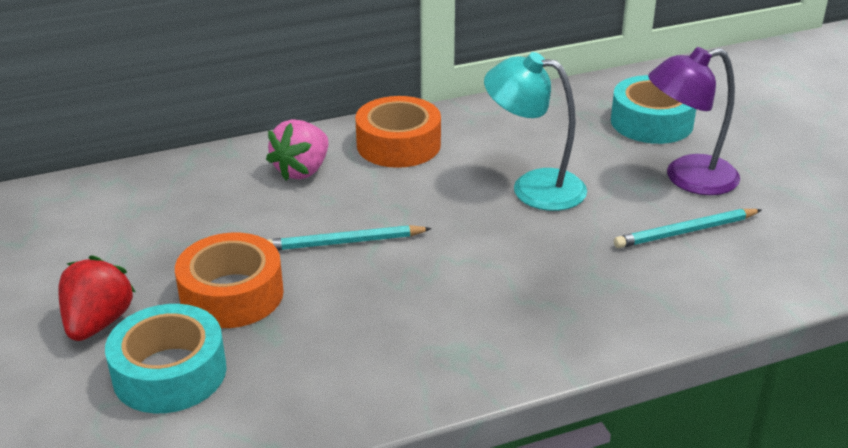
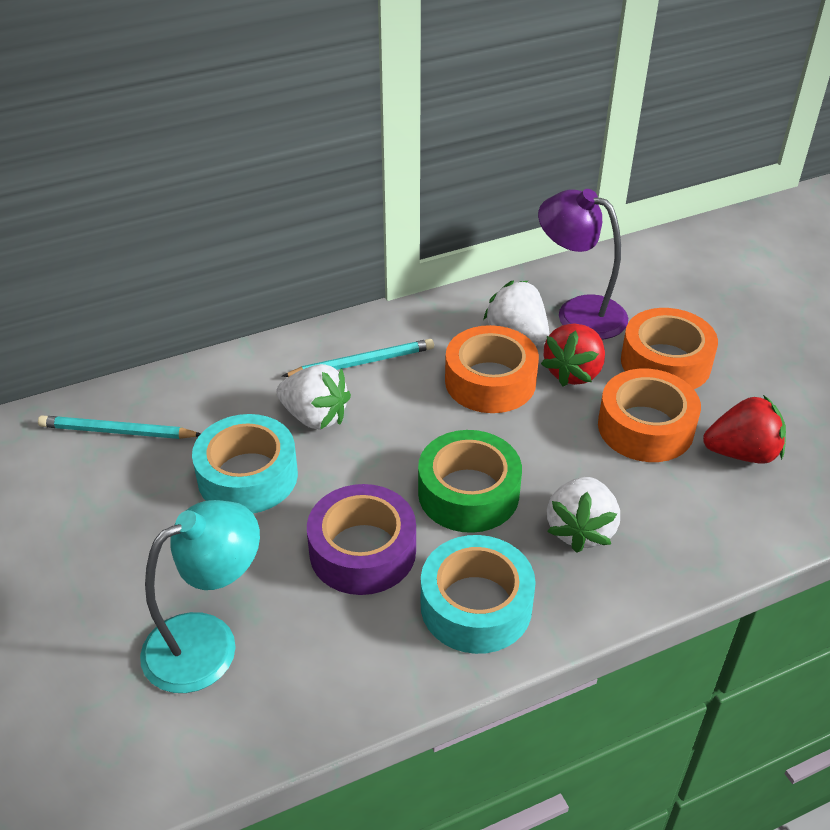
green tape: none = 0 -> [418,430,522,533] = 1
orange tape: [175,233,284,328] [355,96,441,168] = 2 -> [445,325,539,413] [598,369,701,462] [621,308,718,389] = 3
pink strawberry: [266,119,328,181] = 1 -> none = 0
purple tape: none = 0 -> [307,484,416,595] = 1
red strawberry: [58,256,136,341] = 1 -> [541,324,605,387] [703,395,786,464] = 2
white strawberry: none = 0 -> [276,364,351,430] [483,281,549,345] [547,477,620,553] = 3

